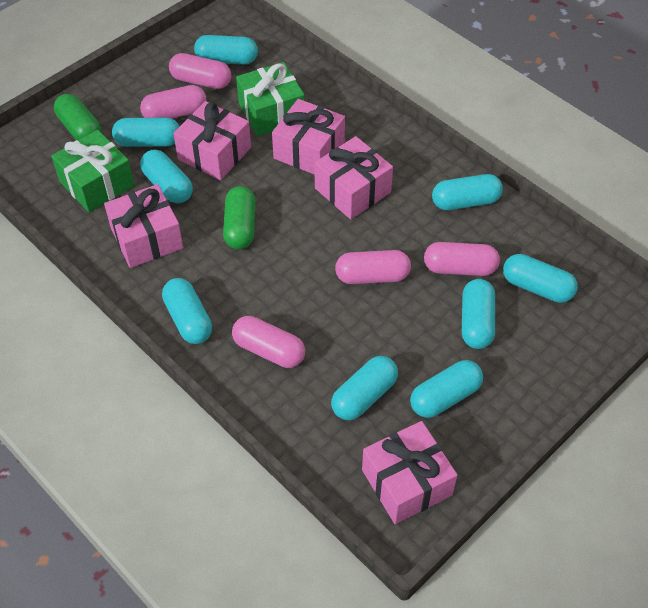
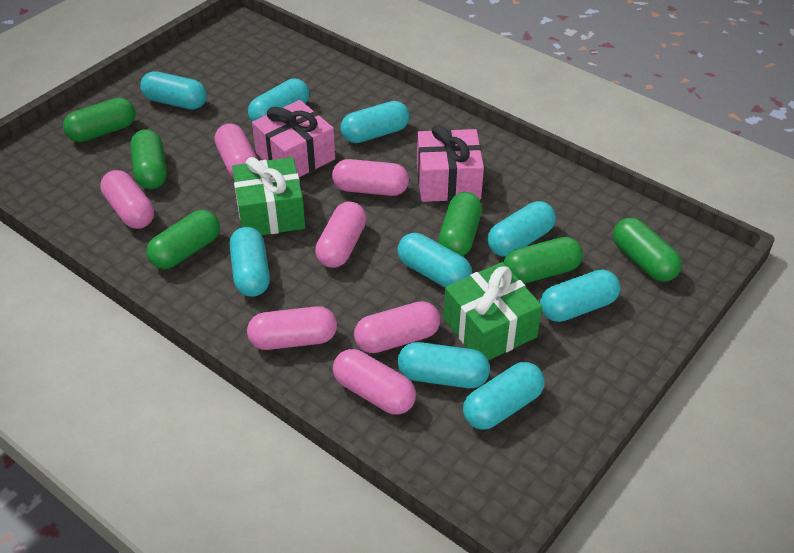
green capsule: [54,94,101,140] [223,186,256,250] = 2 -> [63,98,136,142] [130,129,167,189] [146,210,220,269] [438,192,482,256] [503,237,583,284] [613,218,682,282] = 6
pink capsule: [140,85,207,119] [169,53,231,89] [232,316,305,368] [335,250,411,284] [424,242,500,276] = 5 -> [100,170,154,229] [214,123,258,178] [247,306,337,350] [315,202,367,268] [332,159,409,196] [333,349,416,415] [354,301,440,353] = 7
pink gift: [104,184,183,268] [173,101,251,180] [272,99,345,175] [314,136,393,219] [362,421,457,524] = 5 -> [252,100,335,177] [417,125,484,202] = 2

